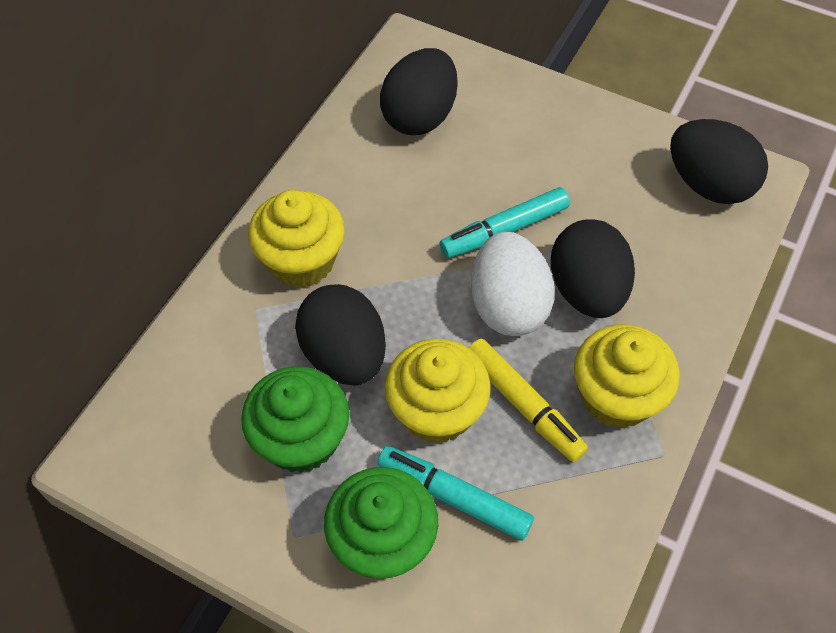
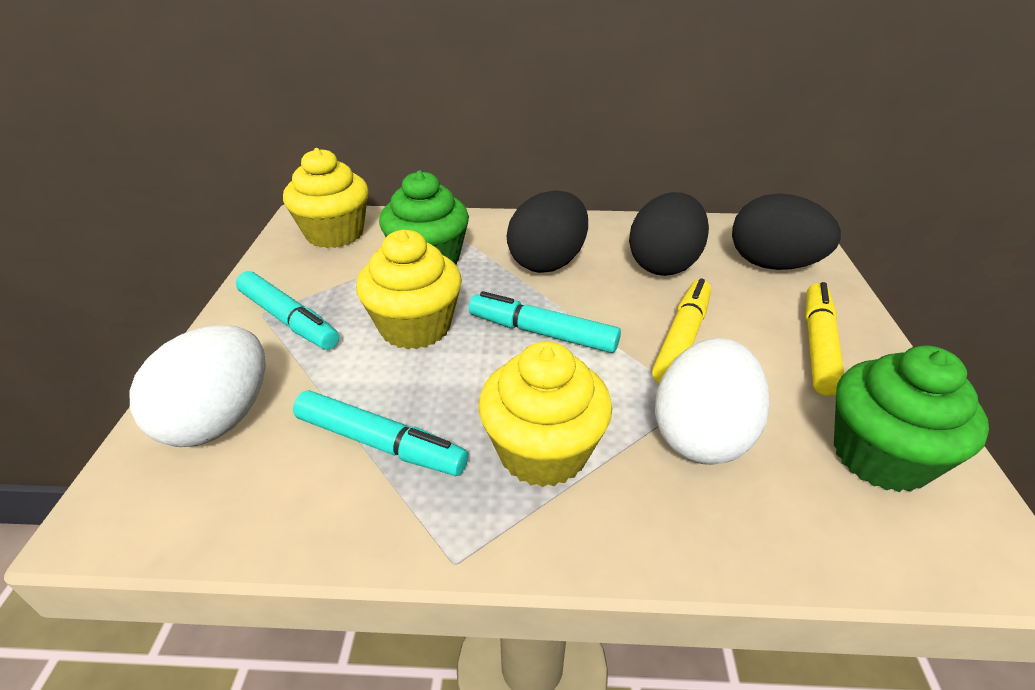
black egg: [295,284,386,385] [380,48,458,135] [551,219,635,318] [670,119,768,204] = 4 -> [507,190,588,273] [629,192,709,276] [732,193,841,270] = 3
turquoise marker: [377,446,534,541] [440,187,570,258] = 2 -> [236,271,339,350] [293,390,468,476] [469,291,621,353] = 3
white egg: [471,232,555,336] = 1 -> [129,325,266,447] [655,338,770,465] = 2
yellow marker: [469,339,588,462] = 1 -> [652,278,711,384] [805,282,844,396] = 2

